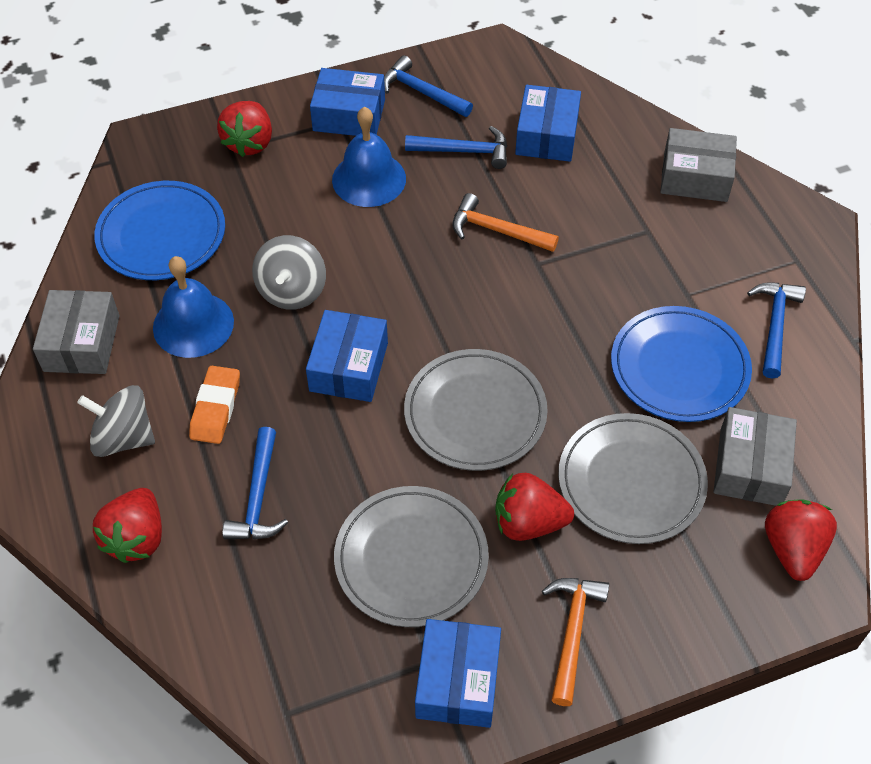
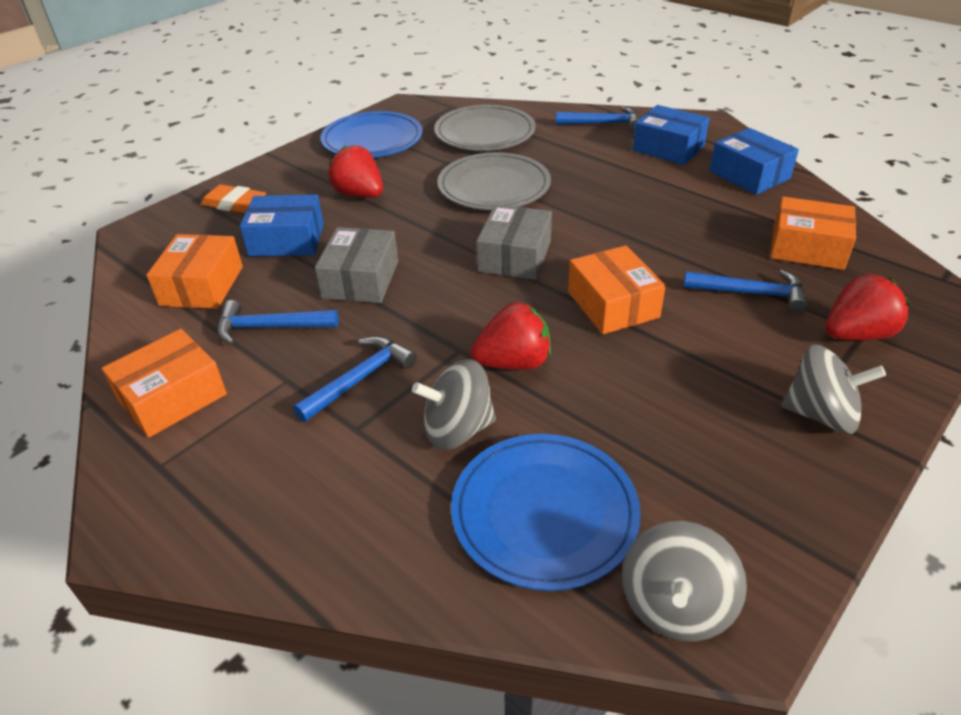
blue bell: [153,256,234,358] [332,107,406,207] = 2 -> none = 0
blue box: [306,310,388,402] [310,68,385,136] [415,619,501,728] [515,85,581,162] = 4 -> [240,195,324,256] [632,105,709,165] [710,128,799,195] = 3
grey box: [33,290,119,374] [660,128,737,202] [713,407,797,506] = 3 -> [315,227,398,303] [477,204,552,280] = 2
grey plate: [334,486,489,627] [404,349,548,471] [558,413,708,544] = 3 -> [434,105,536,151] [438,152,551,210] = 2
grey spinning top: [77,385,155,457] [252,235,326,310] = 2 -> [412,359,496,450] [622,521,747,641] [781,344,886,434] = 3
orange box: none = 0 -> [102,329,227,437] [146,234,243,309] [568,245,666,334] [770,197,856,270] = 4
orange hammer: [452,193,559,252] [542,578,609,706] = 2 -> none = 0
red strawberry: [93,488,162,563] [217,101,272,157] [495,473,574,541] [765,499,837,581] = 4 -> [328,146,383,198] [471,302,551,370] [825,274,910,340] = 3

